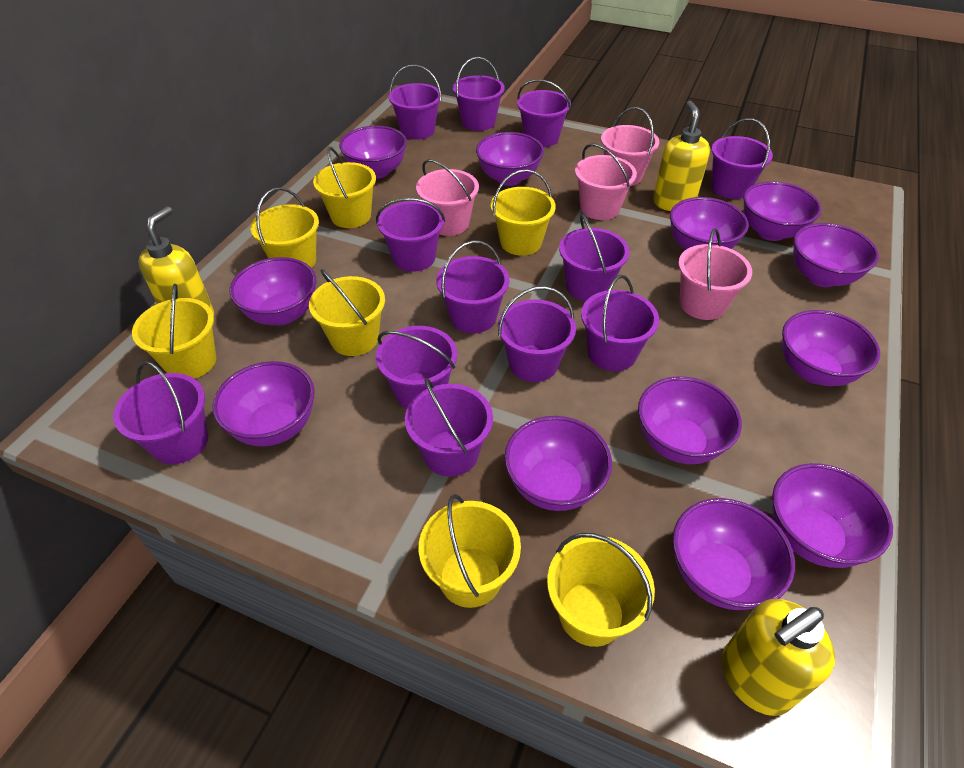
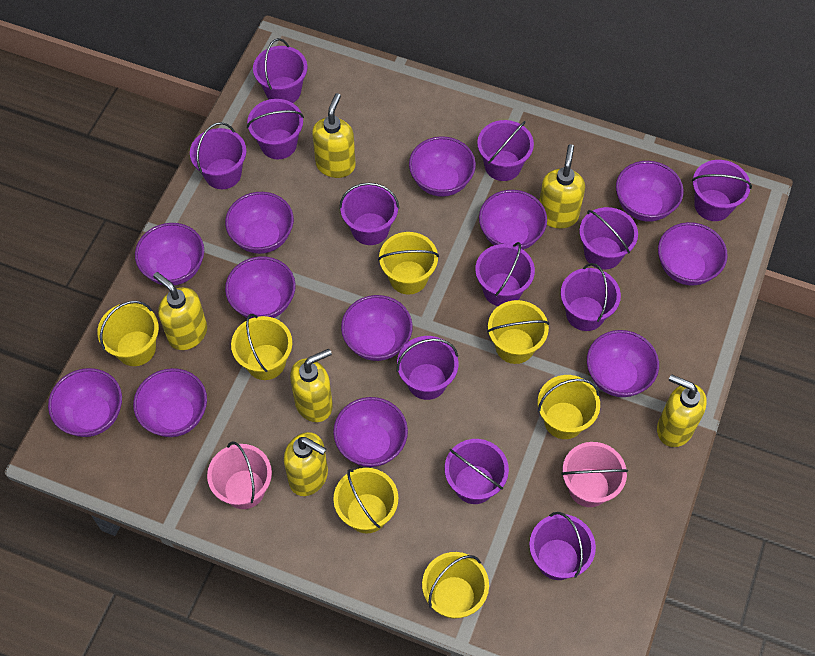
pink bucket: [416,159,479,236] [575,143,637,220] [601,107,659,186] [678,228,752,320] = 4 -> [207,441,272,509] [561,442,628,507] = 2
yellow soap dispenser: [138,206,214,315] [653,101,710,211] [722,599,835,716] = 3 -> [153,272,207,350] [284,432,328,496] [290,349,333,422] [312,93,356,178] [539,144,585,229] [657,374,707,447] = 6

